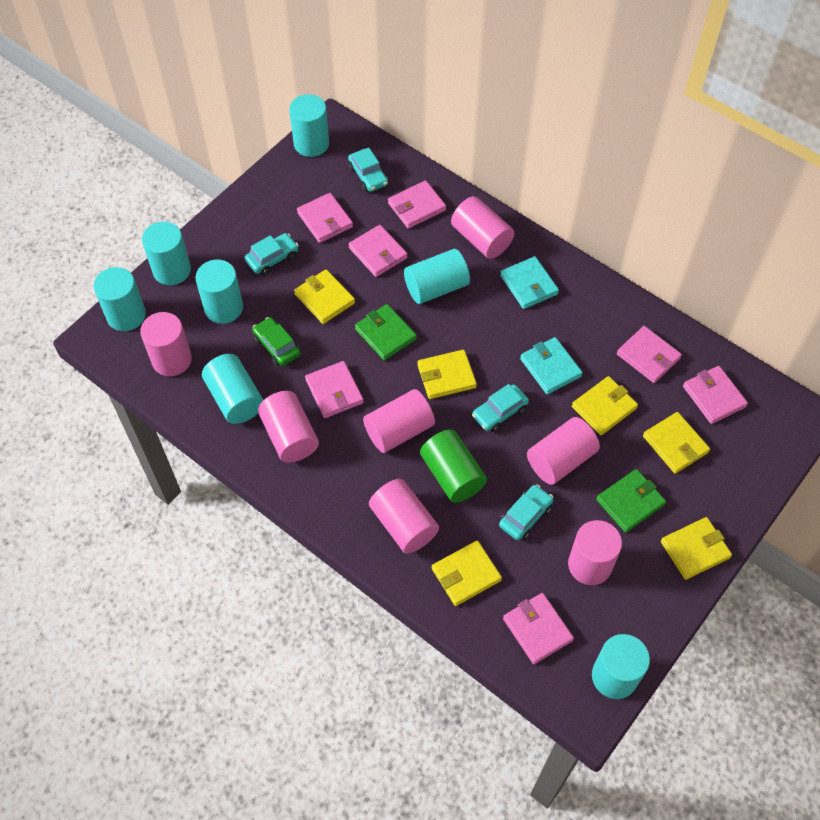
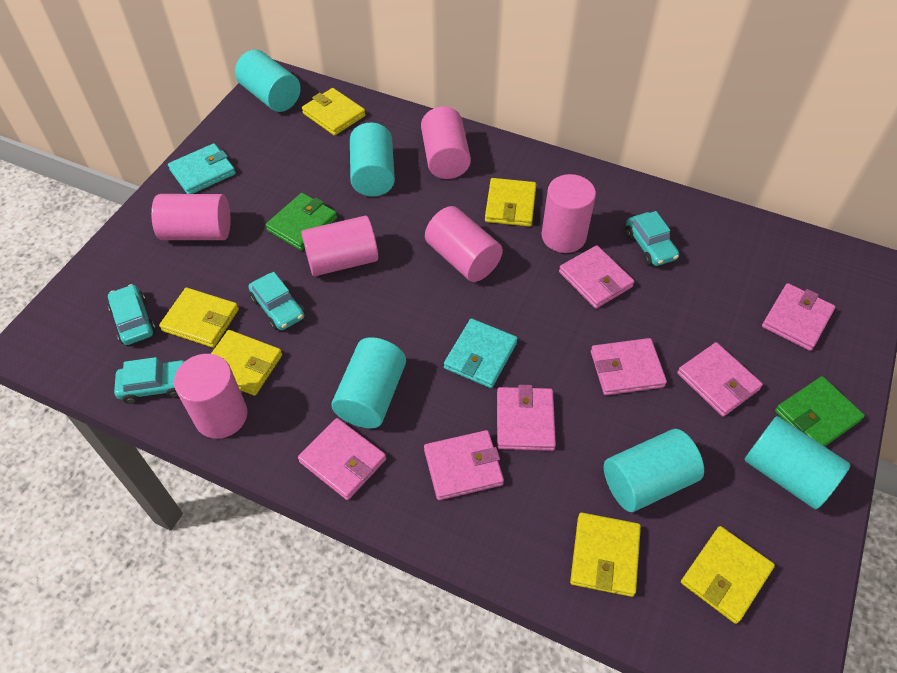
green car: [252,317,300,366] = 1 -> none = 0
green cylinder: [420,429,487,503] = 1 -> none = 0
pink cylinder: [140,312,192,376] [258,391,319,463] [363,389,435,453] [369,479,439,554] [451,196,514,259] [527,417,600,485] [568,520,622,585] = 7 -> [151,194,231,240] [174,354,248,439] [301,216,378,276] [421,106,471,179] [425,206,503,282] [541,174,596,253] = 6
turquoise cylinder: [93,267,146,331] [142,222,191,285] [195,260,243,324] [202,354,263,424] [289,94,329,157] [404,249,470,304] [592,634,650,699] = 7 -> [235,50,301,112] [331,337,406,428] [350,122,395,196] [604,429,704,512] [745,416,850,509] = 5

